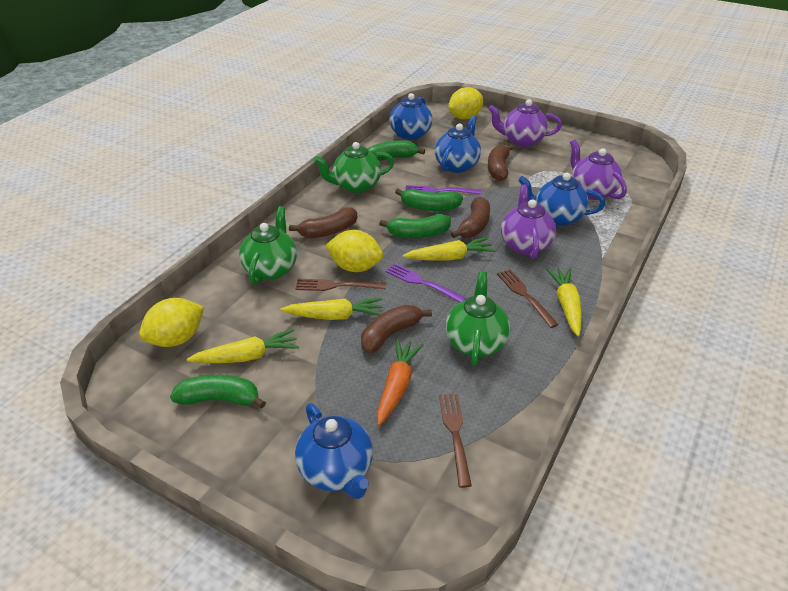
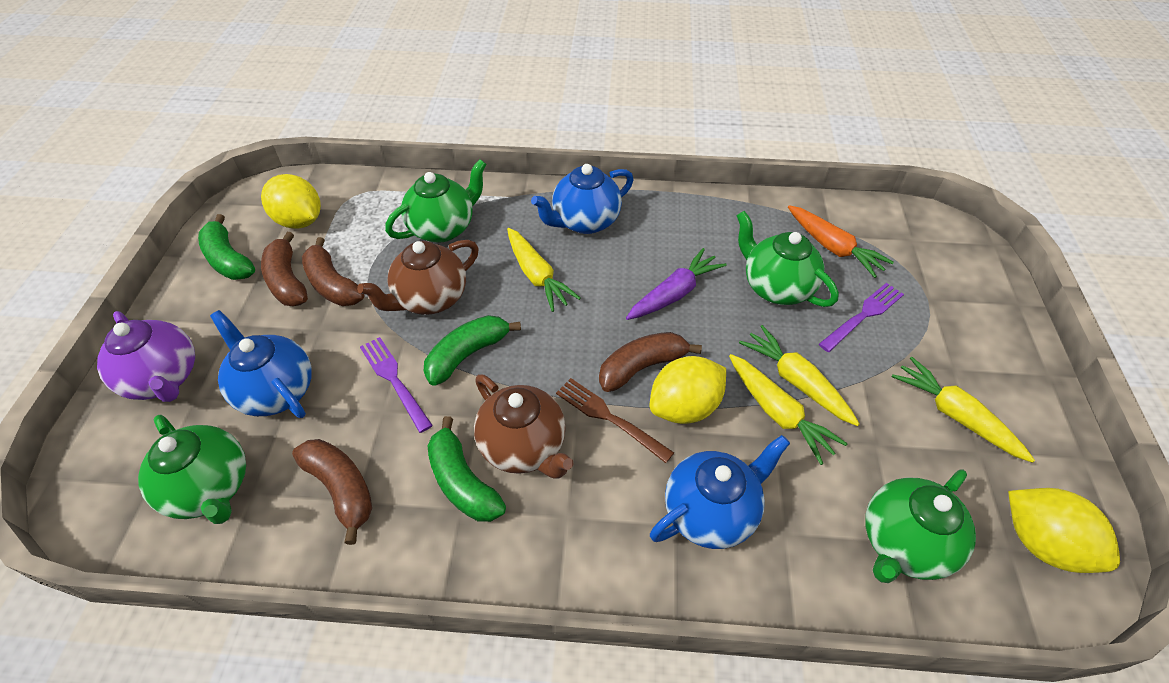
blue teapot: [295,403,373,499] [389,93,432,140] [435,116,481,173] [518,173,605,226] = 4 -> [210,310,312,418] [531,164,634,234] [650,435,790,549] = 3
brown fork: [295,279,386,291] [439,394,472,488] [497,269,559,328] = 3 -> [556,378,674,463] = 1
brown teapot: none = 0 -> [357,240,479,315] [474,374,573,478] = 2
green banana: [170,375,266,409] [367,140,425,161] [379,214,451,238] [395,189,463,211] = 4 -> [198,214,255,280] [424,315,521,385] [427,416,506,522] = 3
green teapot: [239,206,297,285] [314,142,394,193] [446,271,510,366] = 3 -> [138,415,246,524] [385,159,487,243] [736,211,839,307] [865,469,976,583] = 4
purple carrot: none = 0 -> [626,248,727,320] = 1
purple teapot: [488,99,562,147] [501,184,556,259] [570,140,627,200] = 3 -> [97,311,195,402] = 1

